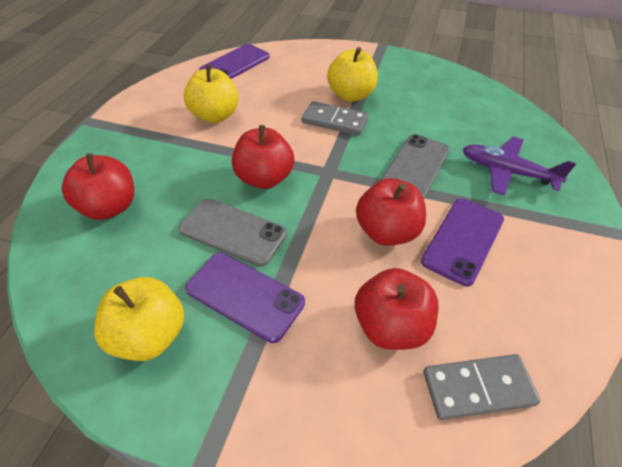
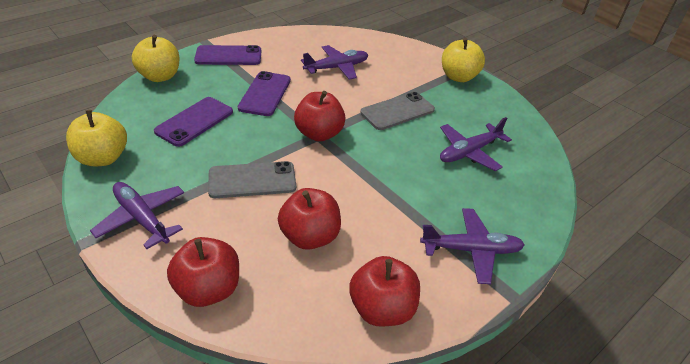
grey domino: [301,101,369,136] [423,354,540,420] = 2 -> none = 0
purple plane: [463,137,576,196] = 1 -> [90,182,184,249] [301,45,368,80] [420,208,525,284] [440,117,512,171] = 4

